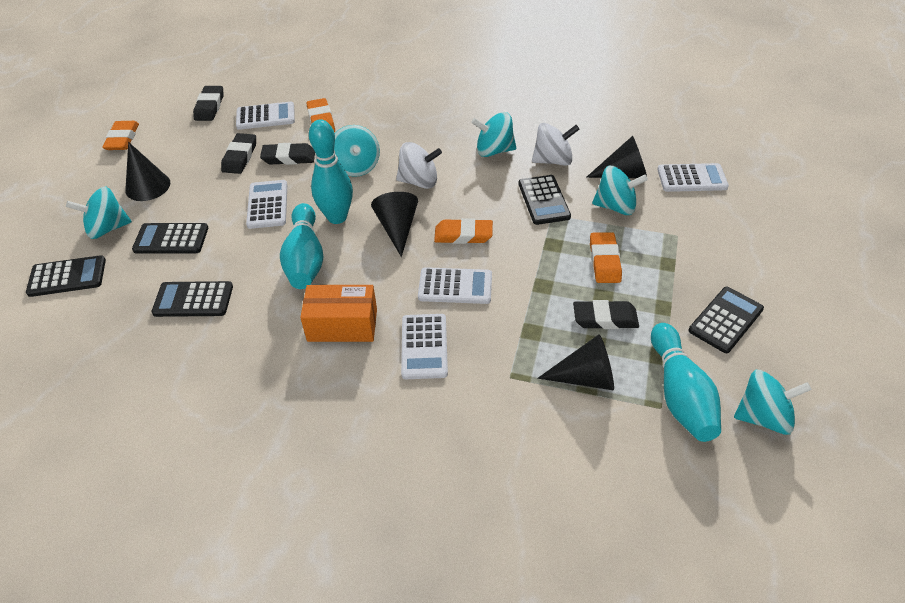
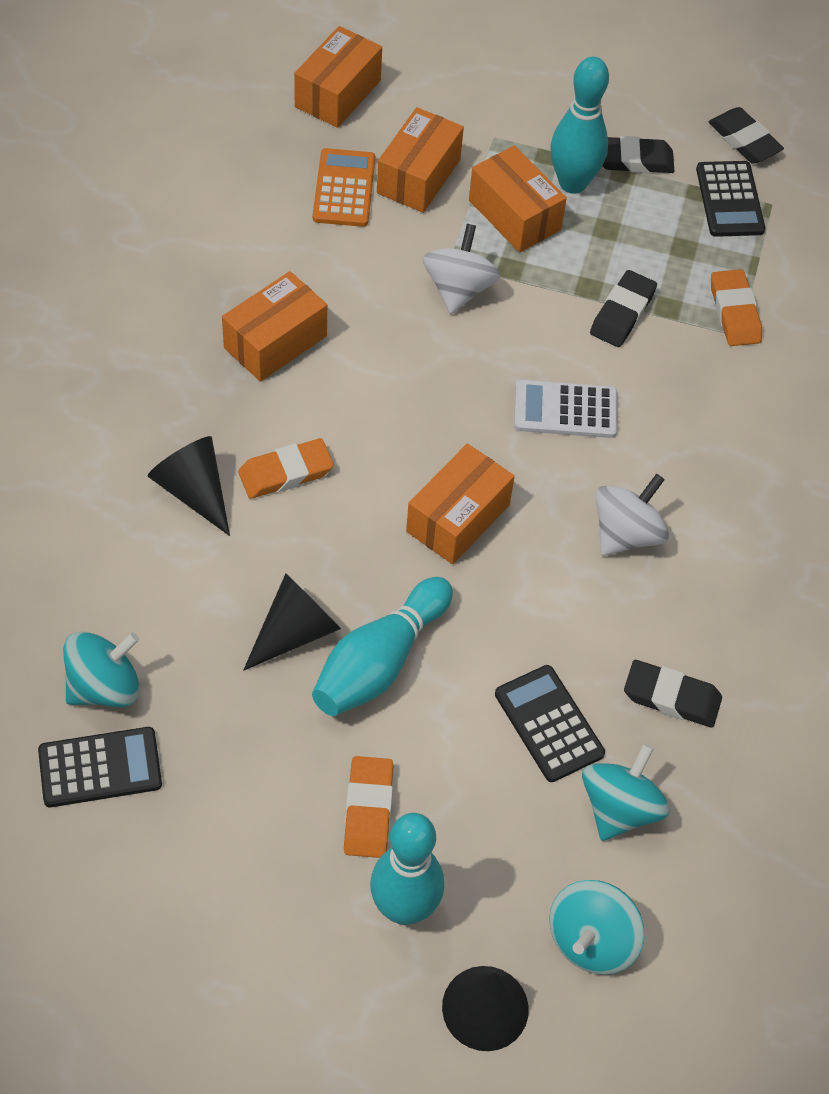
black calculator: [26,255,106,297] [132,223,208,254] [152,281,233,317] [519,175,571,225] [688,287,764,353] = 5 -> [38,727,162,807] [495,665,605,782] [696,161,765,237] = 3
black cone: [125,142,170,201] [371,192,418,257] [537,334,614,391] [586,136,647,178] = 4 -> [148,436,230,536] [243,573,341,671] [442,966,529,1051] = 3
orange box: [300,285,377,342] = 1 -> [222,271,327,382] [294,26,382,128] [377,107,464,213] [406,444,515,564] [469,146,567,253] = 5
orange calculator: none = 0 -> [313,148,375,227] = 1
orange eraser: [102,121,139,150] [307,98,335,133] [434,218,493,244] [590,232,622,283] = 4 -> [238,438,334,499] [344,756,394,858] [711,269,762,346] = 3
turquoise spinning top: [66,186,132,239] [334,125,380,177] [471,112,516,157] [592,166,648,215] [734,370,812,435] = 5 -> [63,632,140,707] [549,880,644,975] [582,744,670,841] = 3
white calculator: [236,102,295,130] [246,180,287,229] [401,314,448,379] [418,267,492,304] [657,163,729,192] = 5 -> [514,380,617,438] = 1

